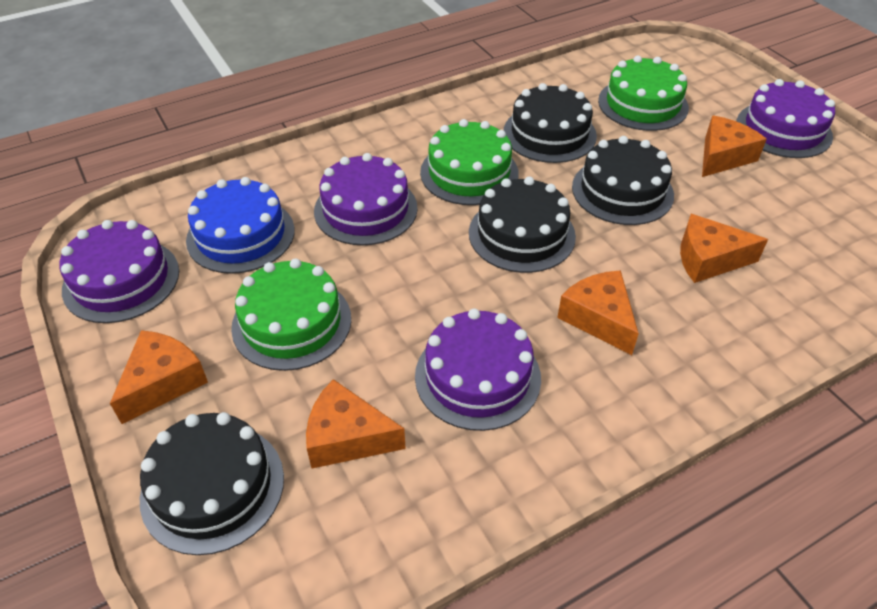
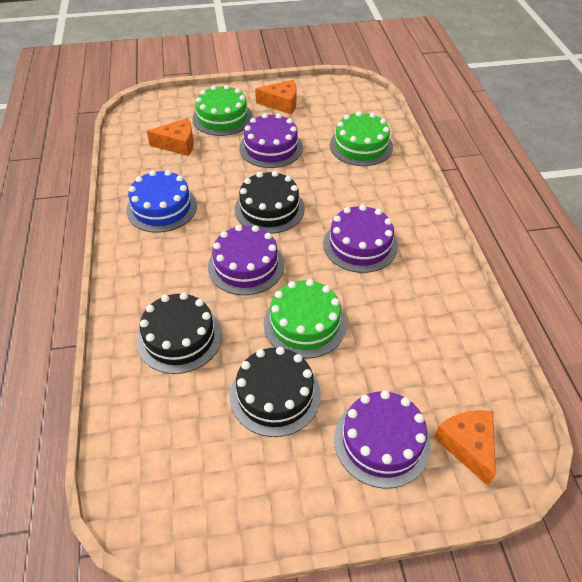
black cake: [140,412,284,555] [469,176,576,273] [503,83,597,163] [572,136,674,225] = 4 -> [137,292,222,374] [230,347,321,437] [235,171,305,234] = 3
orange cheese: [110,330,208,424] [306,379,406,469] [557,270,639,355] [680,214,768,283] [702,115,767,177] = 5 -> [147,118,194,156] [255,80,297,114] [434,410,496,486] = 3

